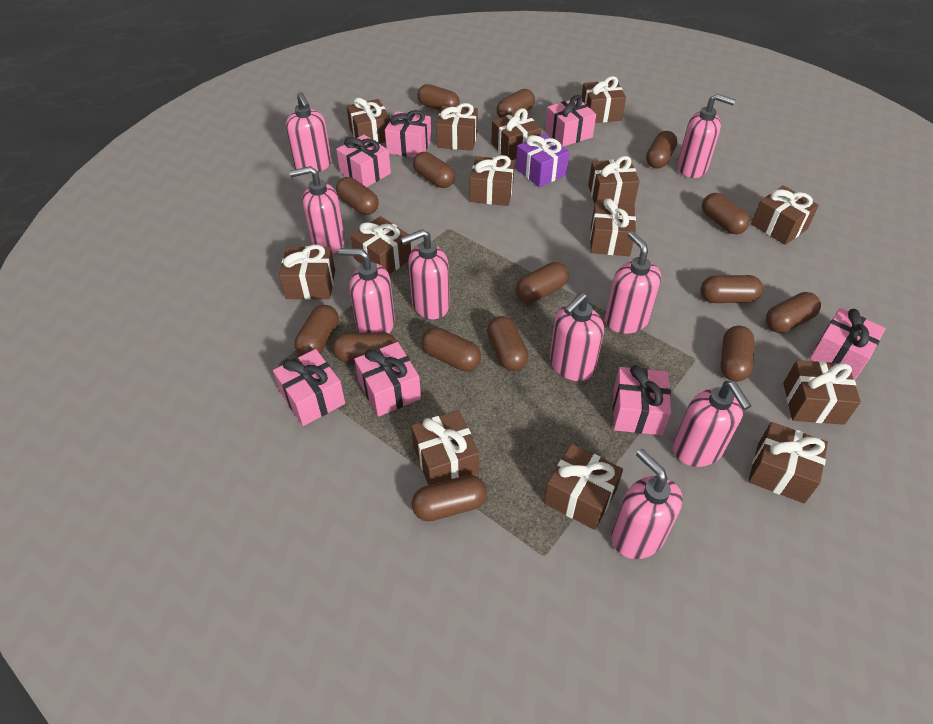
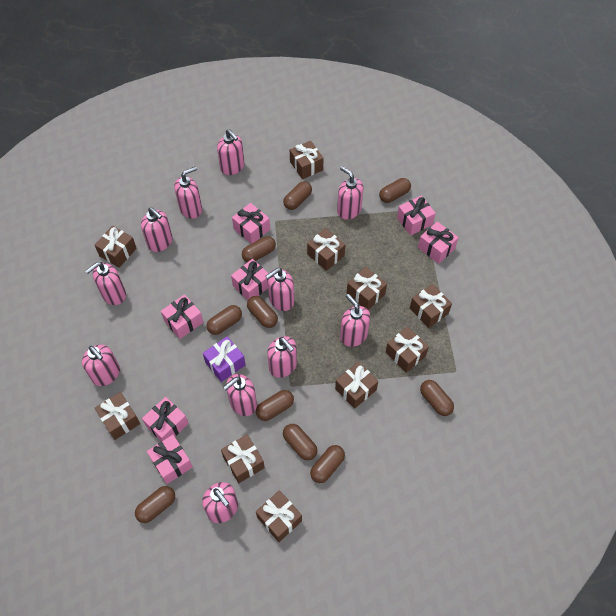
brown capsule: [294,305,339,356] [333,332,397,362] [336,177,379,215] [412,475,487,521] [413,152,455,188] [417,84,460,111] [421,327,481,371] [487,316,528,371] [497,89,535,118] [516,262,569,303] [646,131,677,169] [700,275,763,303] [702,193,750,234] [720,326,755,382] [766,292,821,333] = 15 -> [135,486,175,523] [207,305,242,335] [242,236,276,262] [247,296,278,328] [256,390,294,421] [283,181,312,210] [283,424,317,460] [310,445,345,483] [379,178,411,203] [420,380,454,416] = 10
brown gift: [279,245,335,300] [347,98,390,143] [350,216,411,274] [411,410,479,485] [436,103,478,151] [470,155,515,206] [491,108,541,160] [544,444,623,530] [582,76,626,123] [588,156,640,205] [590,198,636,256] [748,422,828,503] [751,185,819,245] [783,360,861,425] = 14 -> [95,226,137,268] [95,392,140,440] [221,434,265,483] [256,490,302,542] [290,141,324,179] [307,228,345,271] [335,362,378,409] [347,267,387,310] [386,327,429,373] [410,284,452,328] = 10
pink soap dispenser: [286,92,332,174] [289,166,345,254] [338,248,395,333] [401,229,450,319] [550,293,604,381] [605,231,661,334] [611,449,683,559] [673,381,751,467] [677,94,736,178] = 9 -> [82,345,120,386] [85,262,126,305] [141,207,173,252] [174,166,202,219] [202,482,238,523] [217,129,244,175] [223,374,257,416] [265,268,294,311] [267,336,297,378] [337,166,364,220] [340,294,370,347] = 11

